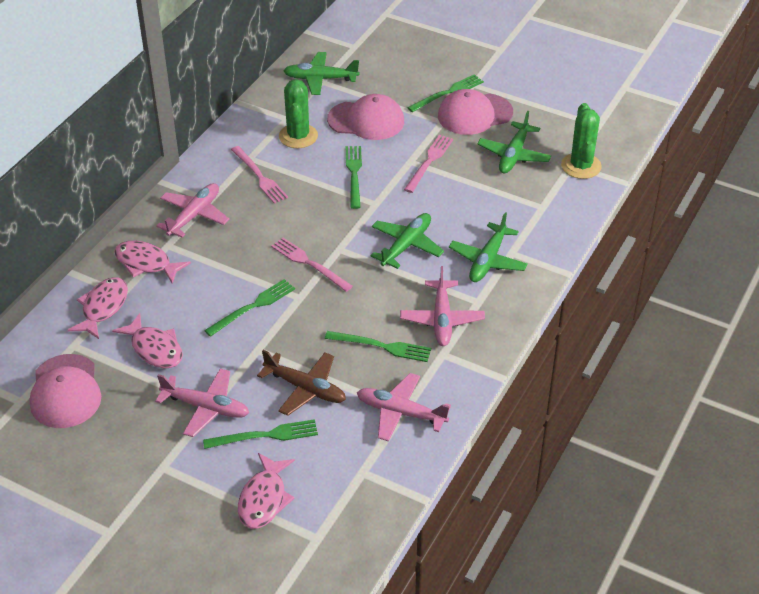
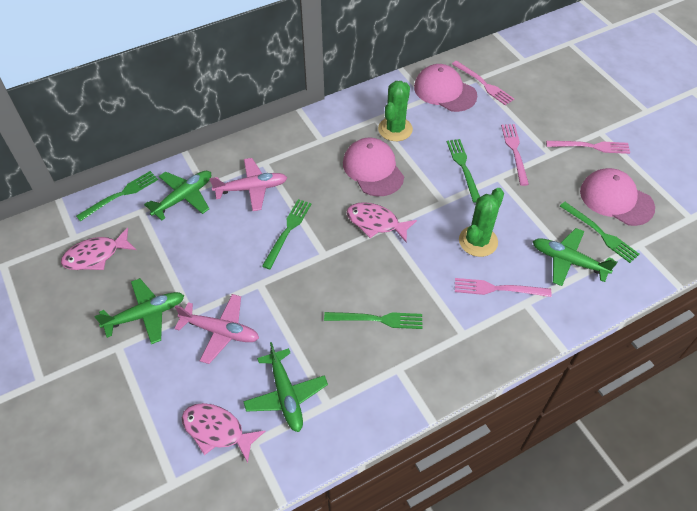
brown plane: [257,350,346,416] = 1 -> none = 0
pink fish: [68,277,128,339] [112,313,183,368] [114,241,191,284] [238,453,295,529] = 4 -> [61,228,136,270] [182,403,265,463] [347,202,417,243] = 3
pink fork: [231,146,288,204] [271,238,353,292] [404,135,453,193] = 3 -> [452,61,514,105] [455,278,552,297] [501,124,529,186] [546,141,630,154] = 4
pink plane: [155,368,249,437] [157,183,230,238] [357,373,451,441] [400,266,485,346] = 4 -> [174,294,259,364] [209,158,287,211] = 2

